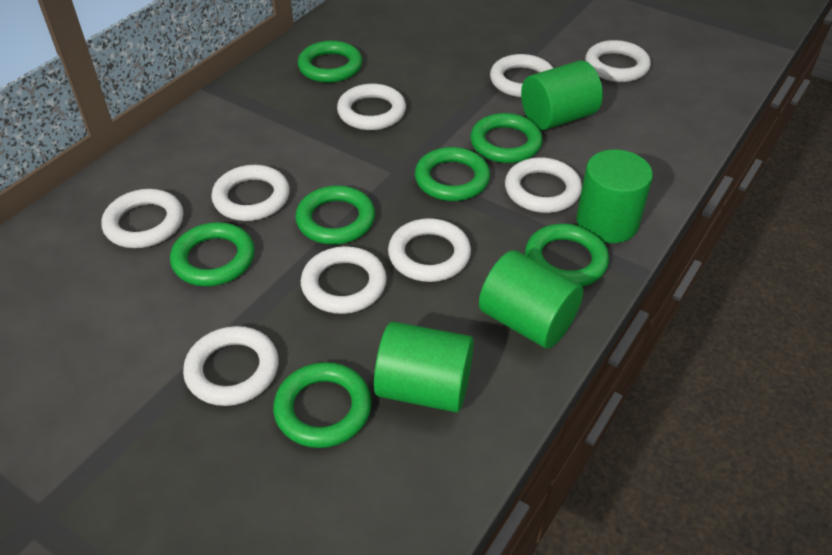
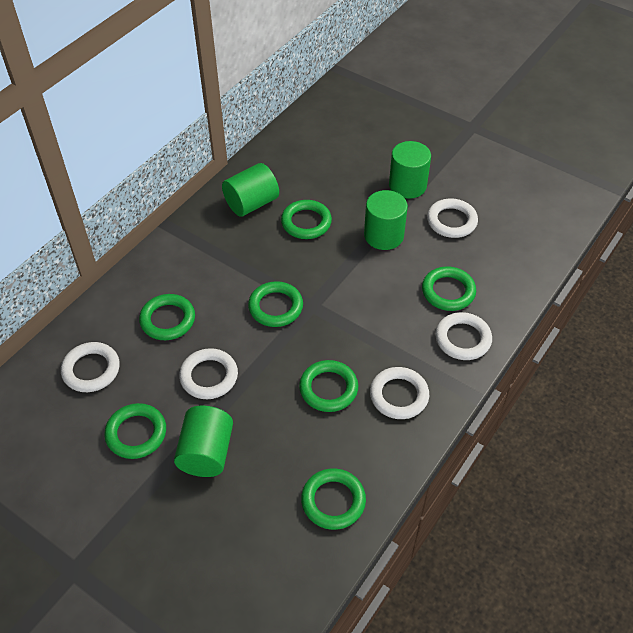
white ring: [101,189,183,248] [183,326,279,406] [211,165,290,221] [301,246,387,314] [337,84,406,130] [388,218,471,282] [490,54,553,97] [505,157,582,213] [585,40,651,82] = 9 -> [61,342,120,392] [179,348,238,399] [370,367,429,419] [427,199,478,238] [435,312,492,360] = 5

